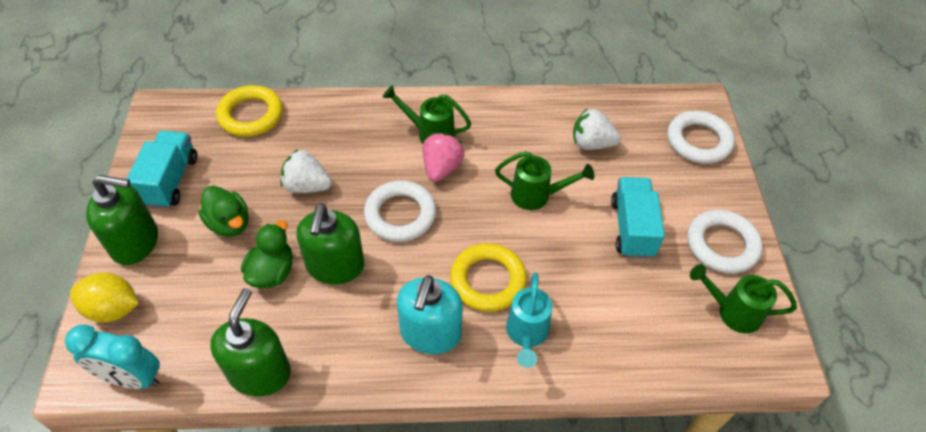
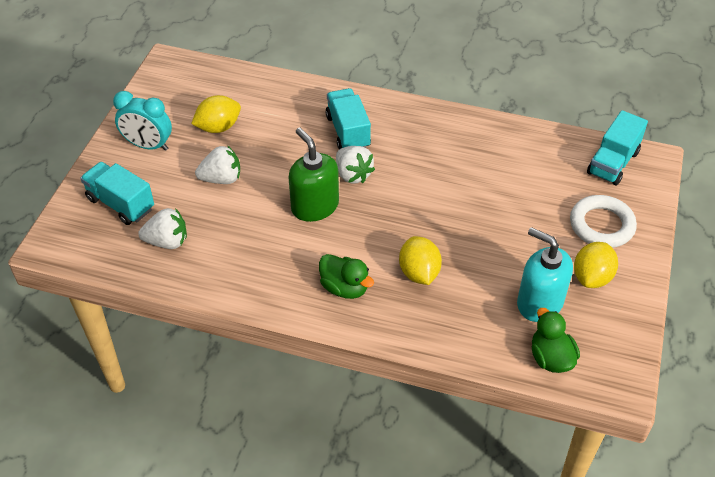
green soap dispenser: [86,175,158,265] [210,288,291,397] [296,203,364,284] = 3 -> [288,128,339,222] = 1
green watering can: [383,85,472,144] [495,151,594,210] [690,264,797,334] = 3 -> none = 0
pink strawberry: [423,133,464,182] = 1 -> none = 0
turquoise truck: [126,130,197,209] [611,177,665,258] = 2 -> [80,162,154,225] [326,88,371,149] [587,110,648,185] = 3
turquoise watering can: [506,272,552,368] = 1 -> none = 0
white ring: [364,180,436,242] [668,111,735,164] [688,210,763,274] = 3 -> [570,195,637,248] = 1
white strawberry: [281,149,332,193] [573,108,621,150] = 2 -> [138,208,187,249] [195,145,240,184] [336,146,375,183] = 3
yellow lemon: [70,273,139,323] = 1 -> [191,95,241,133] [399,236,442,285] [574,242,618,288] = 3
yellow ring: [216,85,283,137] [450,243,527,312] = 2 -> none = 0

